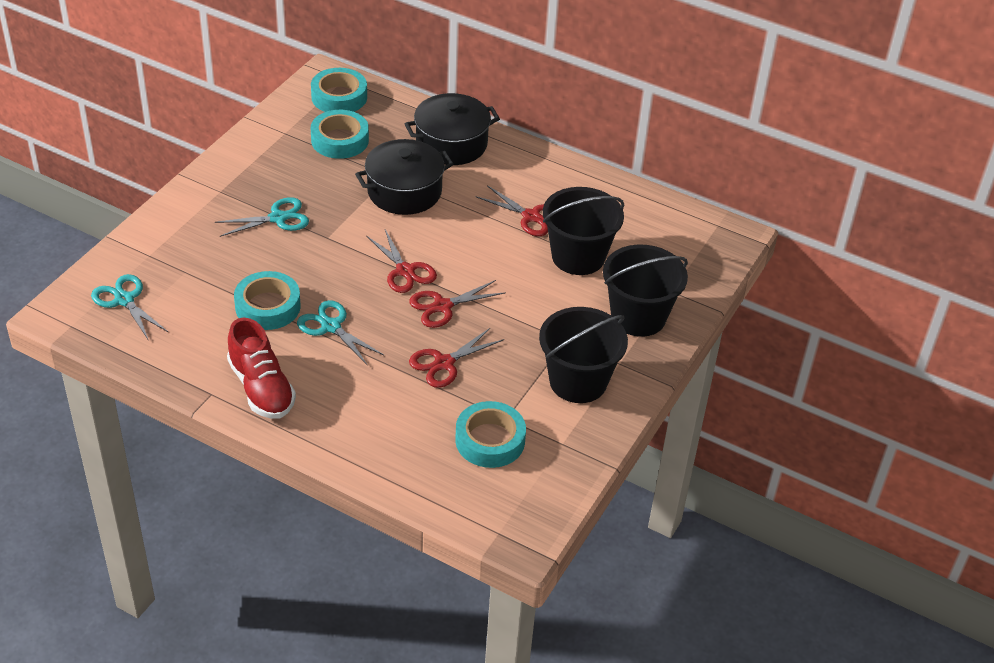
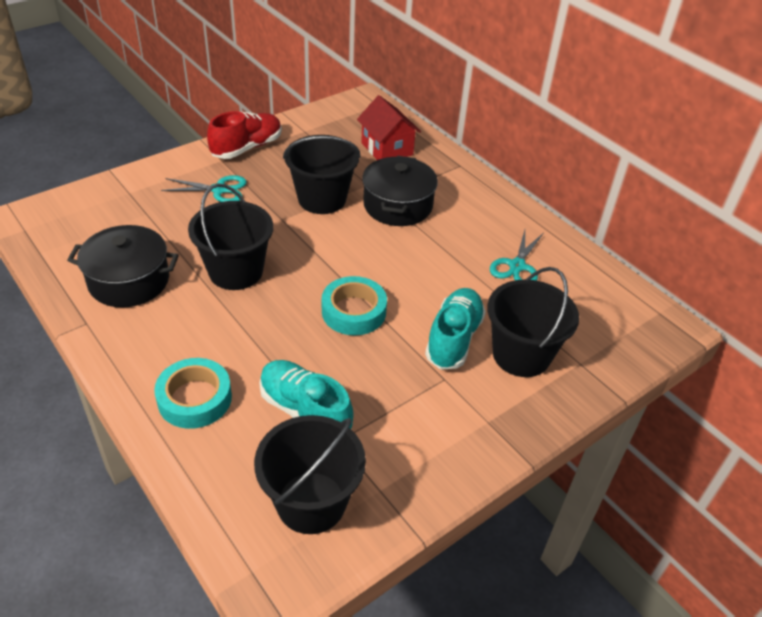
black bucket: [539,307,628,403] [543,187,625,275] [603,245,688,337] = 3 -> [188,184,273,290] [254,415,366,534] [283,135,361,214] [487,267,579,377] = 4
red house: none = 0 -> [357,95,421,160] = 1
red scissors: [367,229,437,293] [409,280,506,328] [409,328,504,388] [476,185,548,236] = 4 -> none = 0
turquoise scissors: [91,274,168,341] [215,197,309,237] [297,300,384,366] = 3 -> [161,175,247,202] [490,230,544,281] = 2
turquoise shoe: none = 0 -> [259,360,354,430] [425,288,486,370] = 2
turquoise tape: [234,271,301,330] [311,68,367,112] [311,110,369,159] [455,401,526,468] = 4 -> [154,358,232,429] [322,276,387,336] = 2

